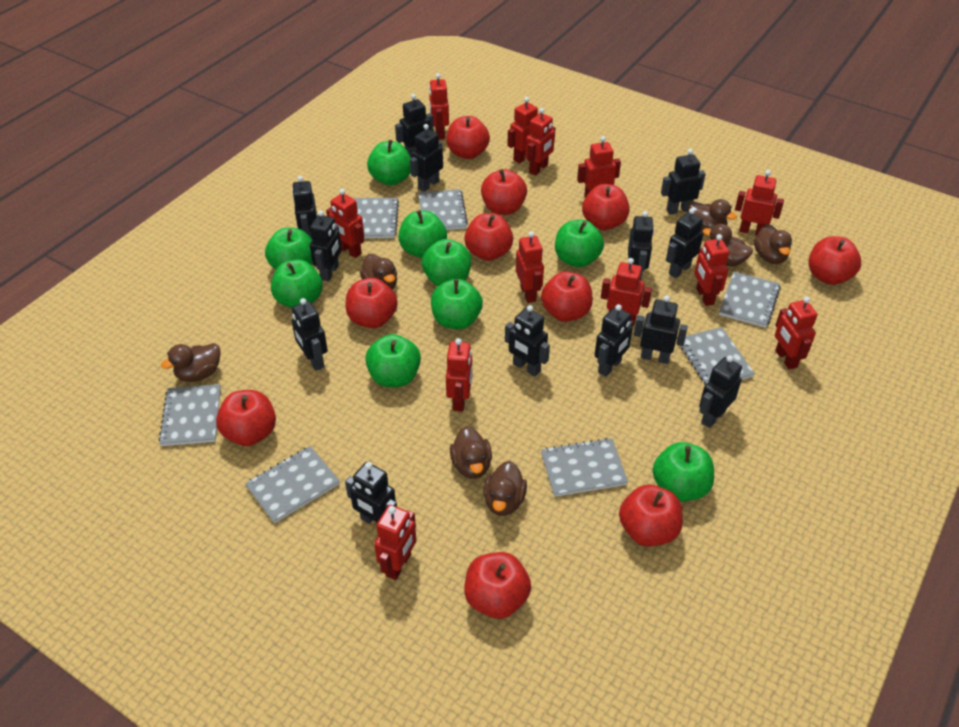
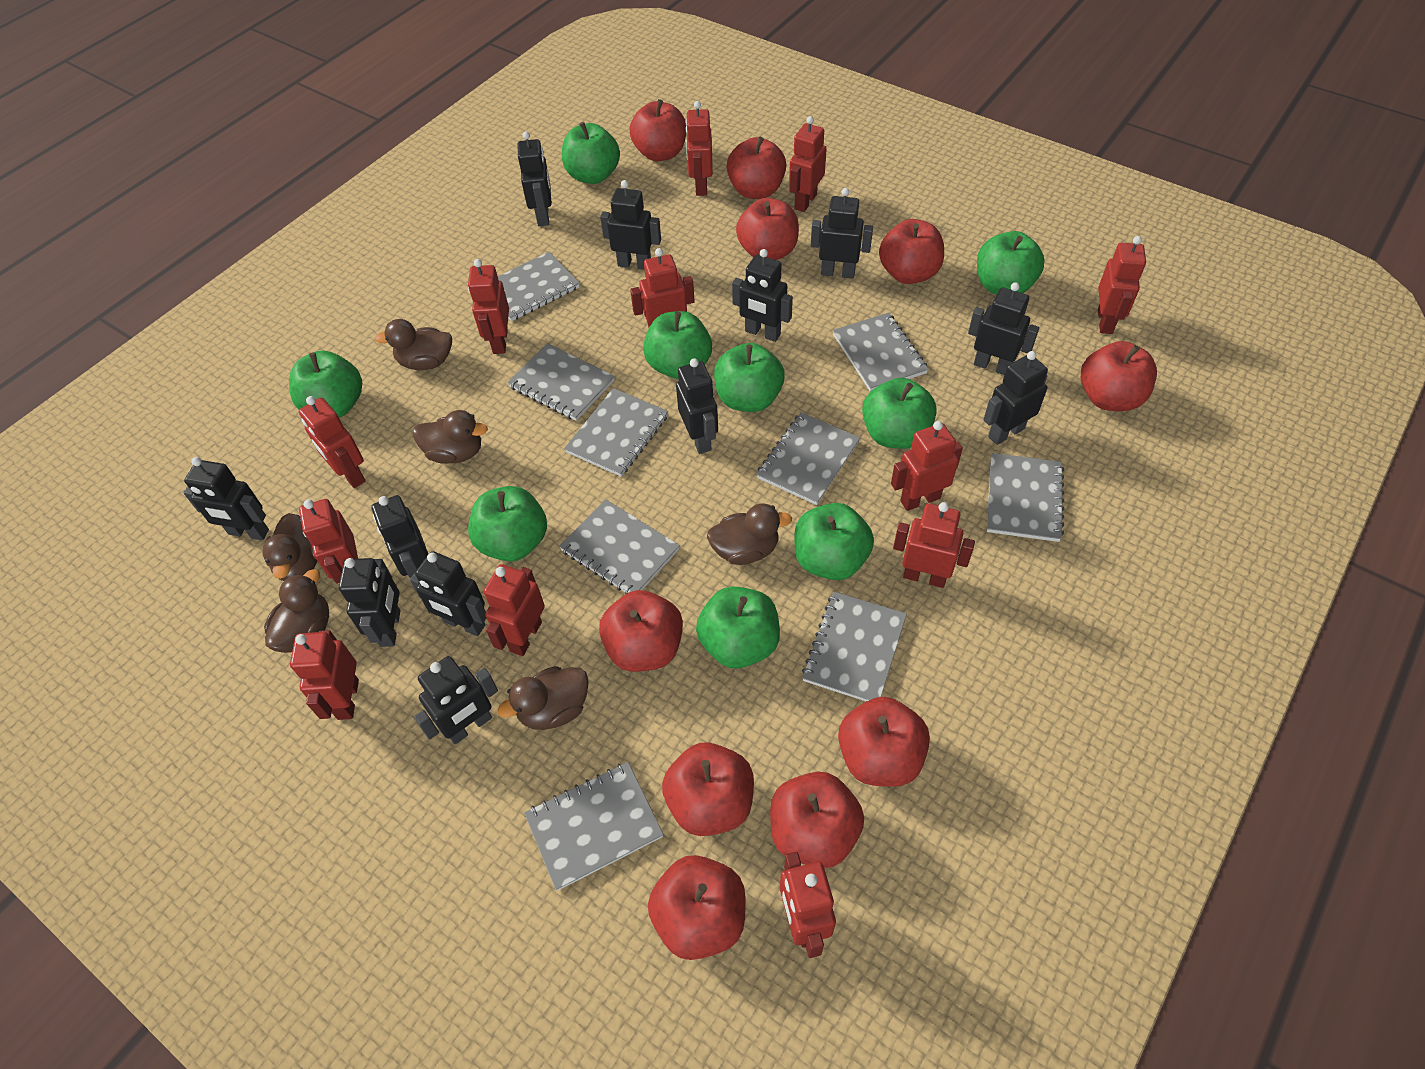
black robot: [292,176,317,240] [292,298,328,371] [310,210,342,281] [345,462,397,525] [395,94,434,158] [410,124,443,192] [505,305,550,377] [595,304,633,377] [628,211,654,281] [634,295,688,364] [661,149,706,215] [666,208,703,278] [699,355,742,428] = 13 -> [184,457,269,540] [339,558,400,647] [372,495,428,578] [410,551,486,636] [414,656,498,744] [517,132,552,226] [600,180,661,270] [676,358,718,454] [732,249,793,342] [811,188,873,279] [968,282,1039,375] [983,351,1048,445] = 12
brown duck: [161,343,220,382] [360,254,397,289] [450,426,492,479] [483,461,527,516] [687,199,737,231] [702,224,753,267] [754,224,792,264] = 7 -> [262,513,318,581] [264,569,329,653] [375,319,452,370] [413,410,488,464] [498,666,589,730] [707,503,792,565] = 6
grey notebook: [159,384,221,446] [245,446,340,523] [355,198,399,238] [418,189,468,230] [541,438,628,497] [681,327,755,385] [719,272,781,328] = 7 -> [498,252,580,322] [508,343,615,421] [524,762,664,891] [559,499,680,595] [564,388,668,477] [756,412,860,505] [802,592,907,701] [833,313,929,392] [987,453,1064,542] = 9

